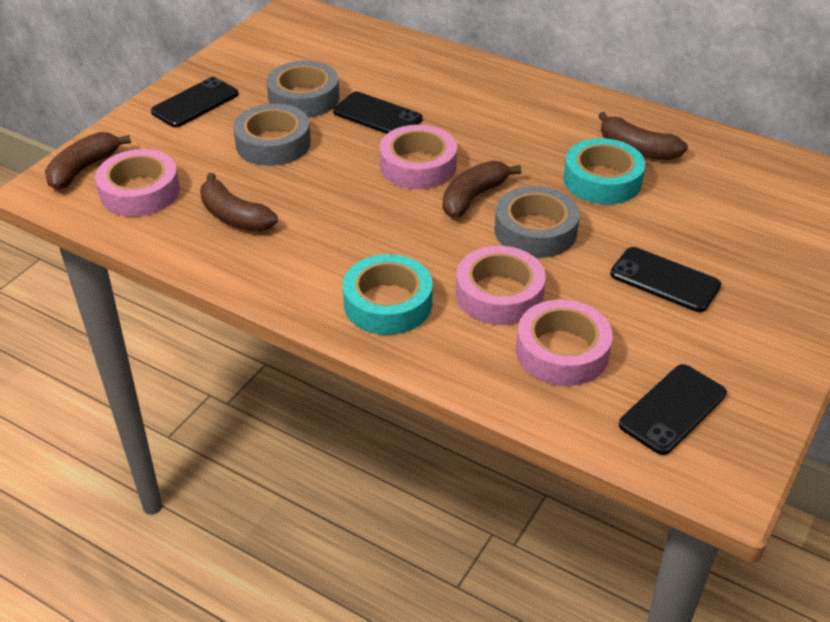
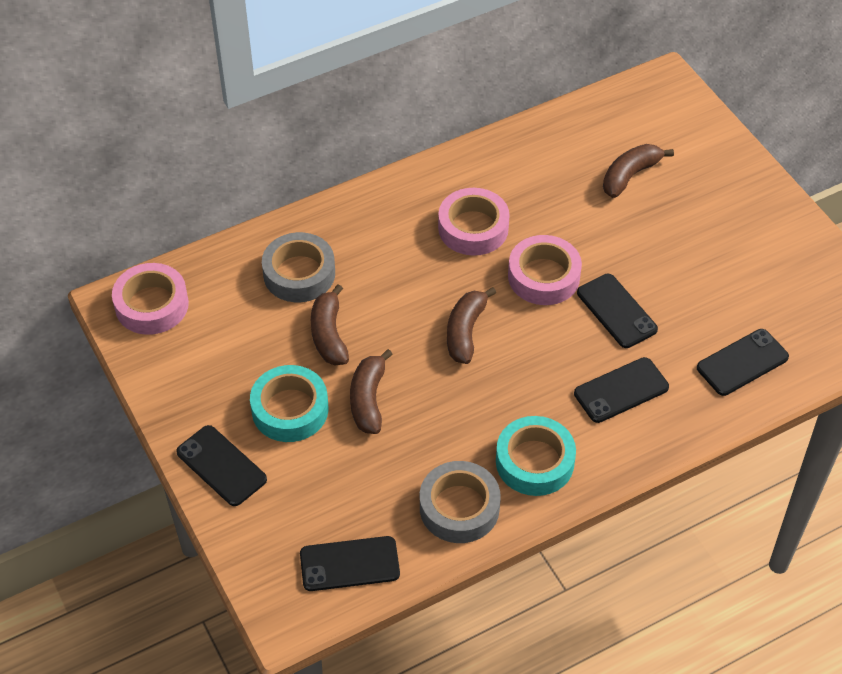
black phone: [151,77,239,127] [333,92,423,134] [610,247,721,312] [619,364,727,455] = 4 -> [176,425,267,506] [300,536,400,591] [574,357,669,423] [577,274,658,348] [697,329,789,396] = 5
grey tape: [233,104,311,166] [267,61,339,118] [495,186,580,258] = 3 -> [262,232,335,302] [420,461,501,543] = 2
pink tape: [95,149,180,217] [379,125,457,189] [456,246,546,325] [516,299,613,386] = 4 -> [112,263,189,335] [438,188,510,256] [508,235,582,305] = 3

